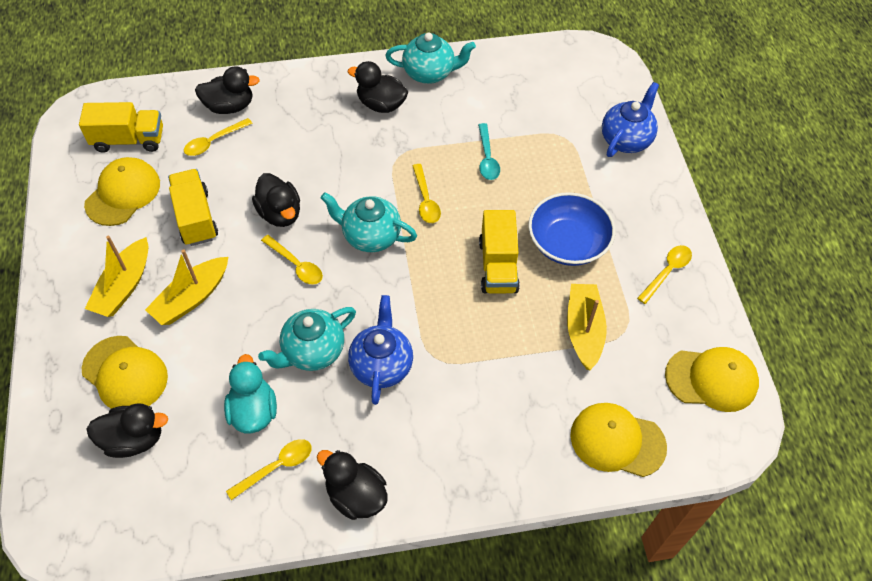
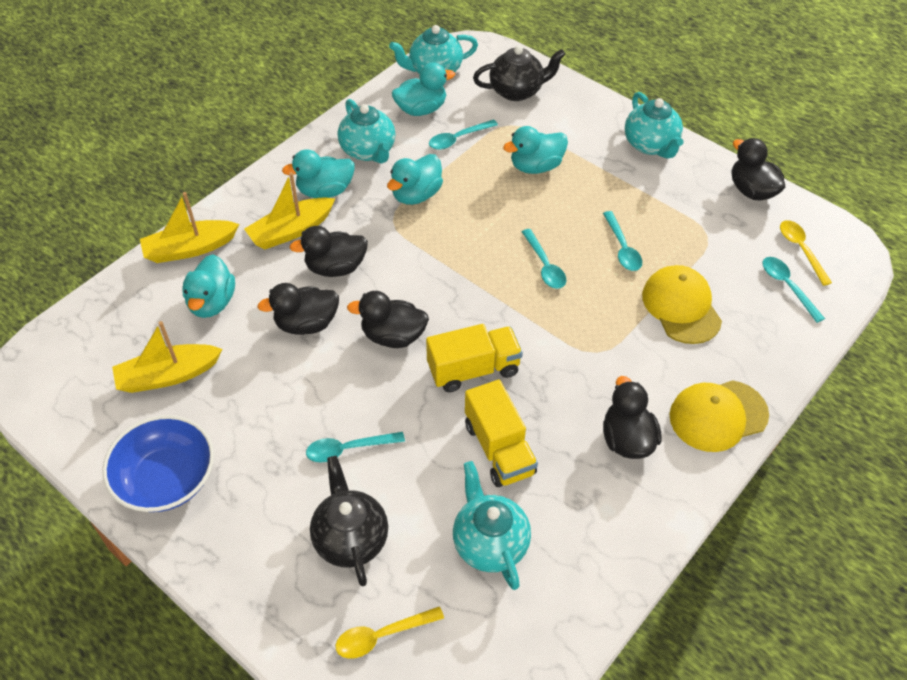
black teapot: none = 0 -> [310,456,388,586] [473,46,566,101] = 2
blue teapot: [348,295,413,405] [602,82,659,157] = 2 -> none = 0
turquoise duck: [224,354,277,433] = 1 -> [182,254,235,318] [282,149,355,198] [387,154,443,205] [392,62,455,116] [503,126,568,174] = 5
turquoise spoon: [478,123,500,180] = 1 -> [306,432,405,462] [429,119,498,150] [522,229,566,289] [603,211,642,271] [763,257,825,323] = 5
turquoise teapot: [258,307,356,371] [321,192,417,252] [385,33,476,84] = 3 -> [338,99,395,164] [389,25,478,74] [453,461,531,590] [625,92,684,159] = 4
yellow cap: [82,336,168,409] [84,157,160,226] [570,403,667,477] [665,347,759,412] = 4 -> [642,265,722,344] [670,380,769,452] = 2
yellow spoon: [184,118,252,156] [226,439,312,500] [261,235,323,284] [413,164,441,223] [637,245,692,304] = 5 -> [335,606,444,659] [780,220,832,286] = 2
yellow truck: [79,102,163,153] [168,169,218,246] [479,210,520,293] = 3 -> [426,324,523,392] [465,380,538,487] = 2

